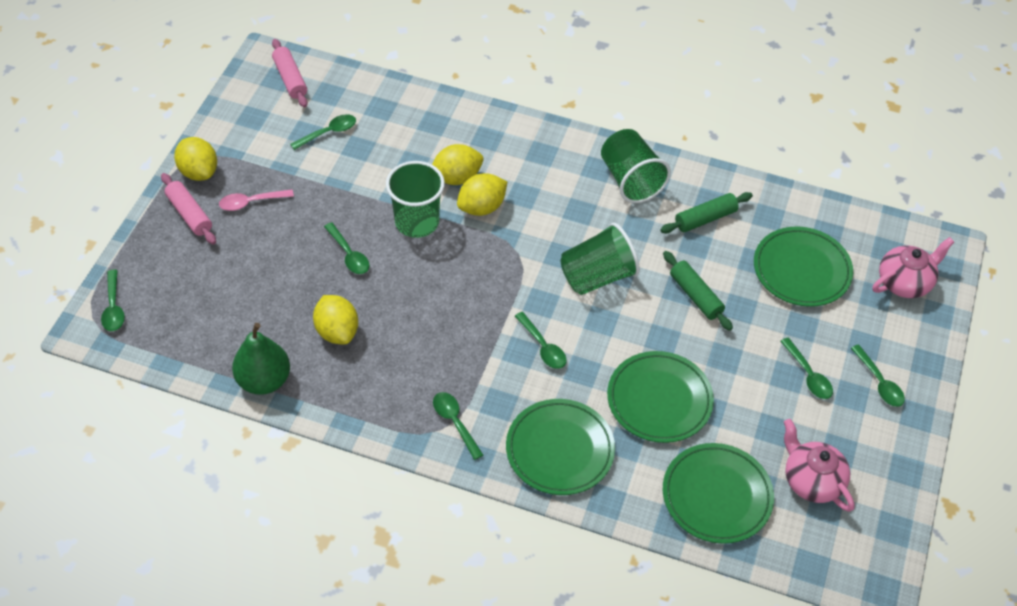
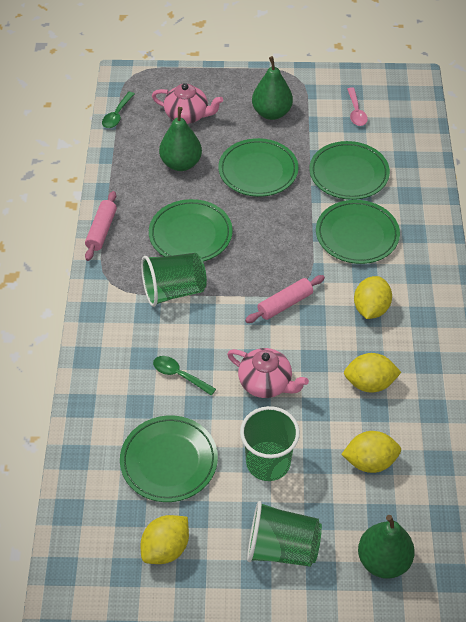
green pear: [232,323,290,395] = 1 -> [159,107,202,171] [252,56,293,120] [358,515,415,579] = 3
green plate: [506,399,615,495] [607,351,714,443] [663,443,774,544] [754,226,853,307] = 4 -> [120,415,218,502] [149,199,233,262] [218,138,299,197] [309,141,390,200] [316,200,400,264] = 5
green rolling pin: [660,192,753,233] [663,251,733,331] = 2 -> none = 0
green spoon: [101,270,125,331] [290,114,356,150] [324,222,370,274] [433,392,483,460] [515,312,567,369] [780,338,833,399] [851,344,905,407] = 7 -> [102,92,135,128] [153,356,216,396] = 2

